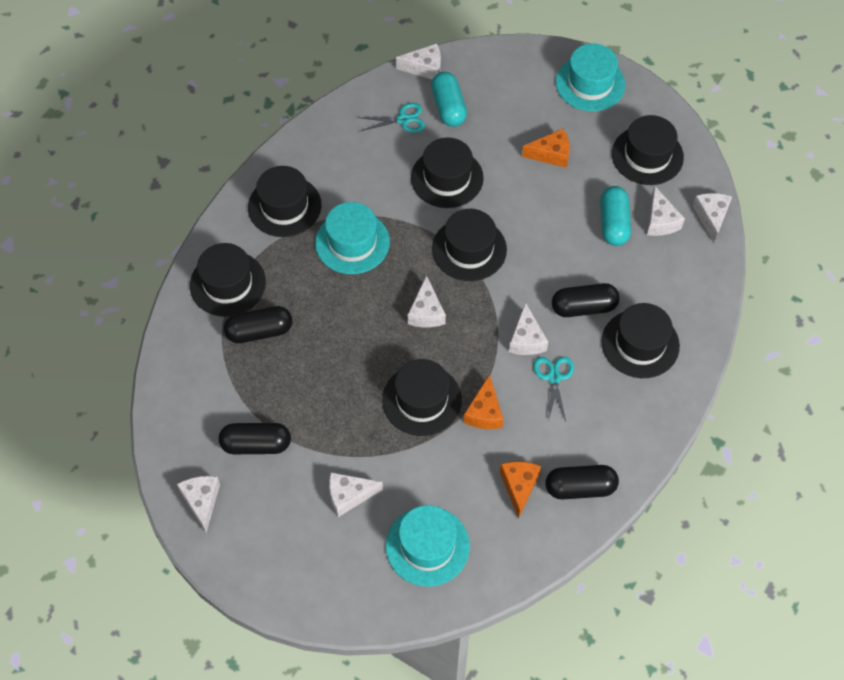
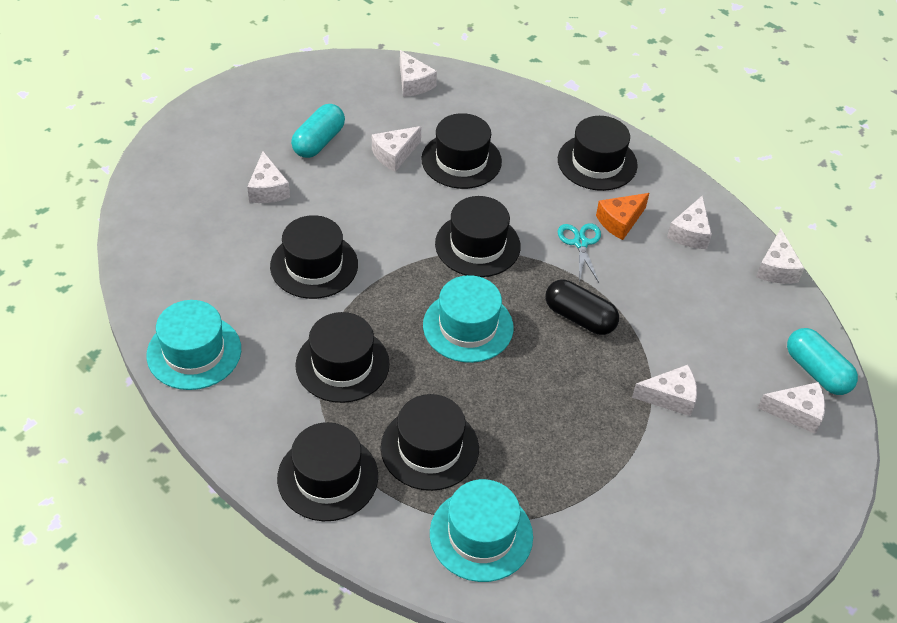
black capsule: [219,423,291,454] [224,306,292,343] [545,465,619,499] [552,283,620,317] = 4 -> [545,280,619,335] = 1
orange cheese: [463,374,503,429] [500,461,541,519] [522,129,570,168] = 3 -> [596,193,649,240] = 1
turquoise scissors: [358,103,425,133] [533,357,574,421] = 2 -> [558,223,601,283] = 1

